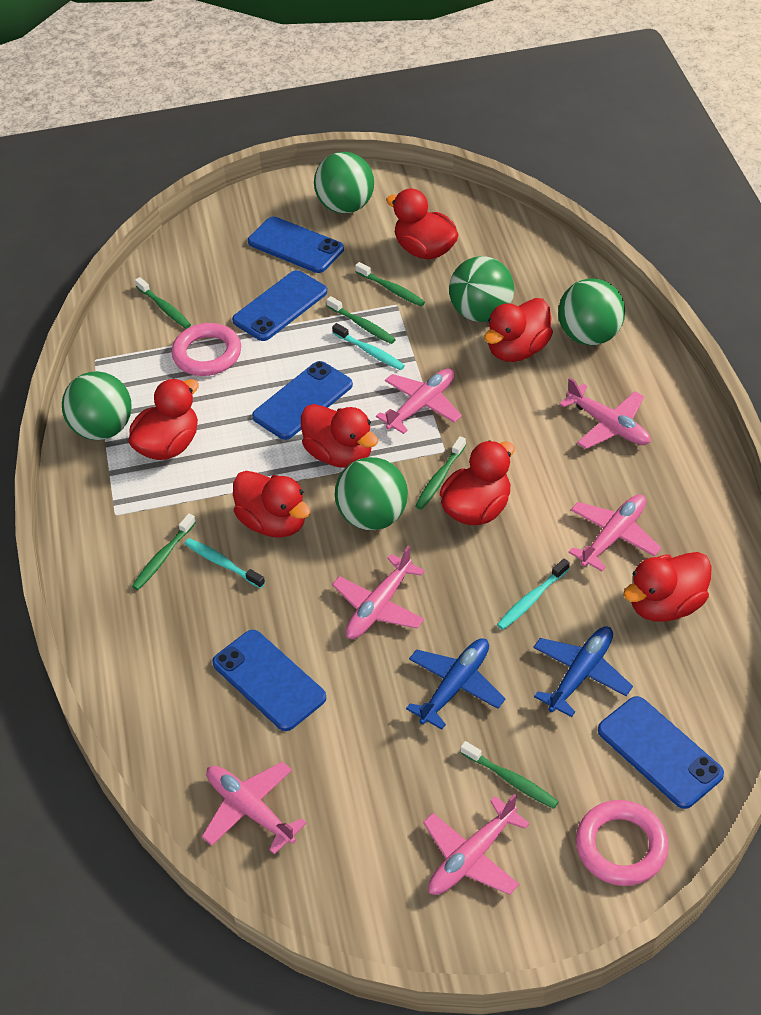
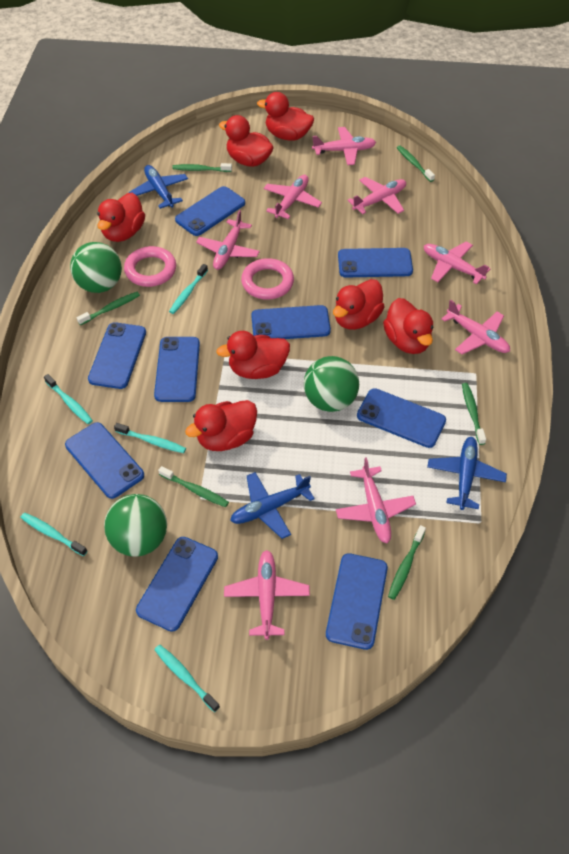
blue phone: [212,630,326,731] [232,270,327,341] [248,217,344,273] [252,361,353,440] [598,696,724,809] = 5 -> [65,422,144,499] [88,322,146,389] [136,537,218,632] [154,337,200,402] [175,186,245,236] [251,305,331,339] [326,553,388,650] [338,248,413,278] [357,388,446,448] = 9
blue plane: [406,638,505,730] [533,626,633,717] = 2 -> [129,165,188,209] [230,472,315,539] [427,437,507,510] = 3
green ball: [62,371,132,440] [314,152,374,214] [335,457,408,530] [449,256,514,322] [558,278,625,345] = 5 -> [70,242,122,293] [104,494,167,557] [304,356,359,412] = 3
pink plane: [202,762,307,855] [332,546,425,639] [376,368,462,434] [423,794,530,895] [559,378,651,449] [568,494,661,571] = 6 -> [196,210,260,270] [224,550,310,640] [264,175,322,219] [312,127,376,165] [336,457,416,543] [347,177,406,214] [424,242,490,284] [442,299,510,354] = 8
turquoise toothbrush: [184,538,265,589] [332,323,405,370] [497,559,570,630] = 3 -> [20,513,87,556] [44,374,93,424] [114,423,186,453] [154,645,220,712] [169,264,208,314] = 5

